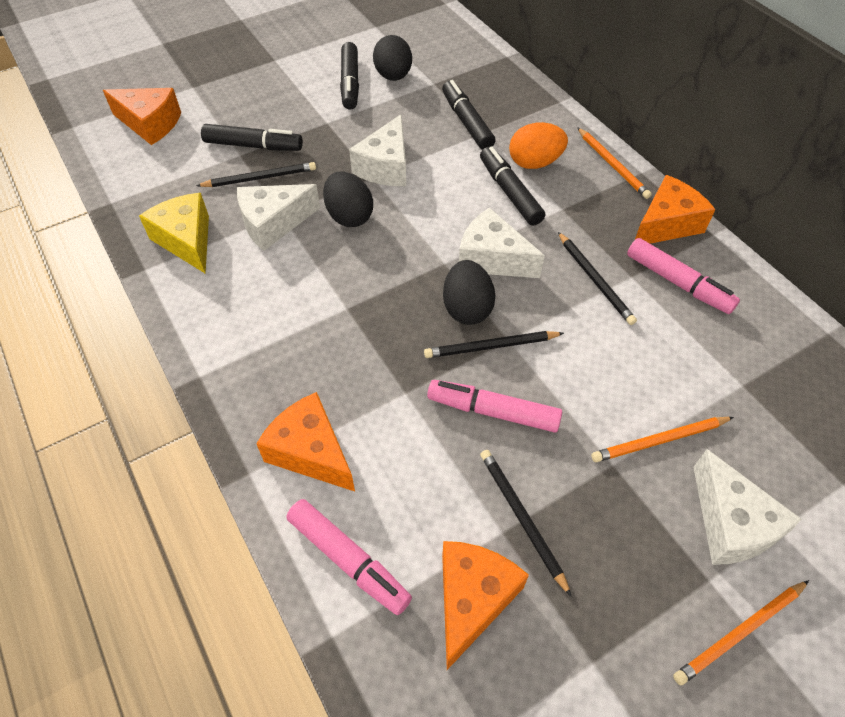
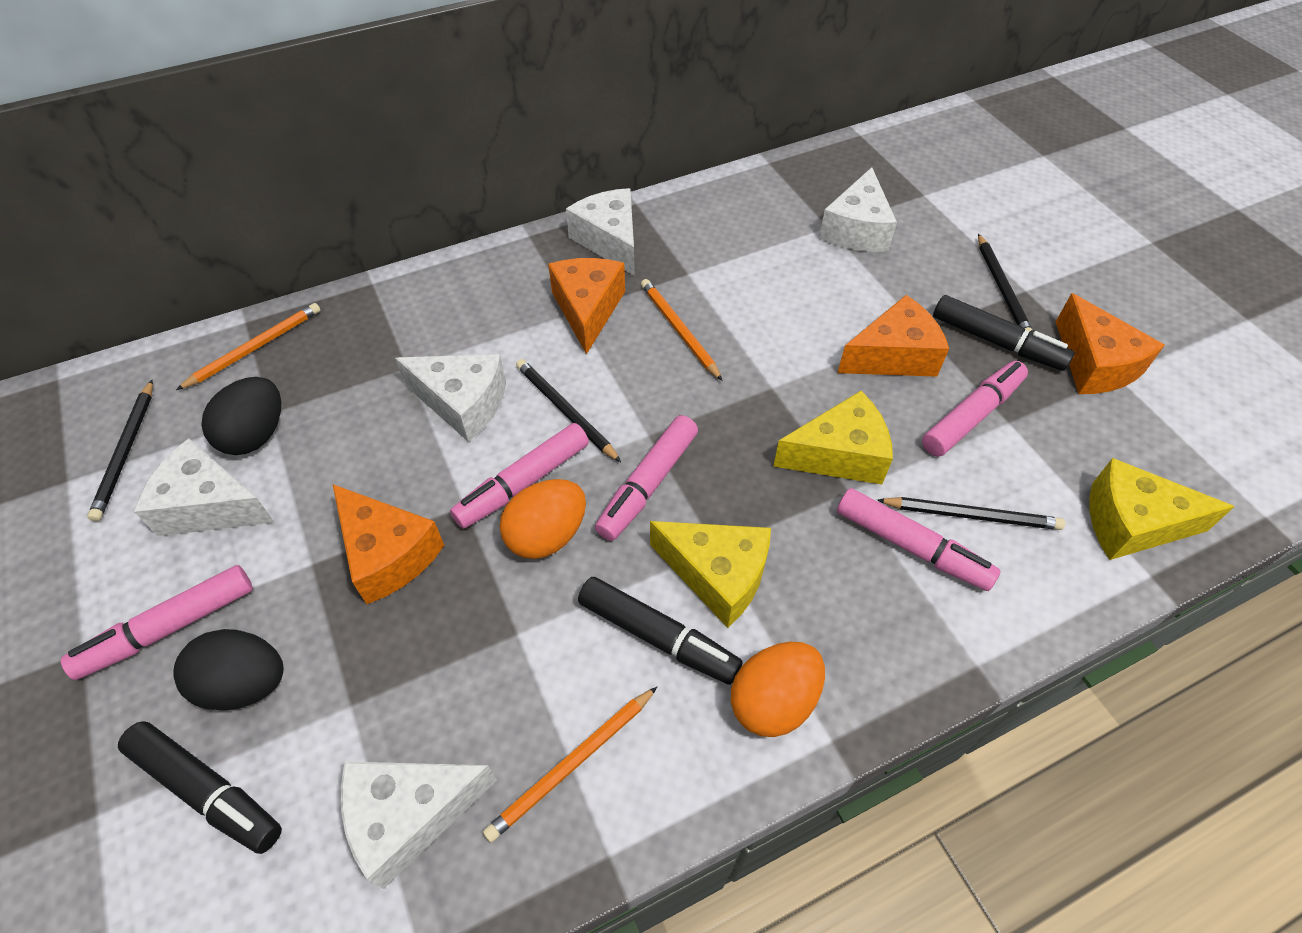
black egg: [323,172,373,227] [373,35,412,81] [443,260,495,325] = 3 -> [173,629,283,711] [202,377,281,455] = 2
black marker: [201,124,303,151] [340,42,359,110] [442,80,496,150] [480,147,545,226] = 4 -> [118,721,282,854] [578,577,743,685] [933,295,1075,371] = 3
orange egg: [509,122,568,169] = 1 -> [500,479,586,559] [731,642,825,737] = 2
pink marker: [286,499,412,615] [427,380,562,433] [627,238,740,314] = 3 -> [61,565,253,680] [450,423,589,529] [595,415,698,541] [837,488,1001,591] [922,361,1028,457] = 5
white cheese: [237,184,320,251] [349,114,406,186] [459,208,545,278] [693,449,802,565] = 4 -> [134,438,275,536] [341,762,497,889] [395,354,506,442] [566,188,635,276] [819,167,897,252] = 5
yellow cheese: [139,193,209,274] = 1 -> [650,521,771,628] [773,391,893,485] [1089,458,1235,560] = 3

